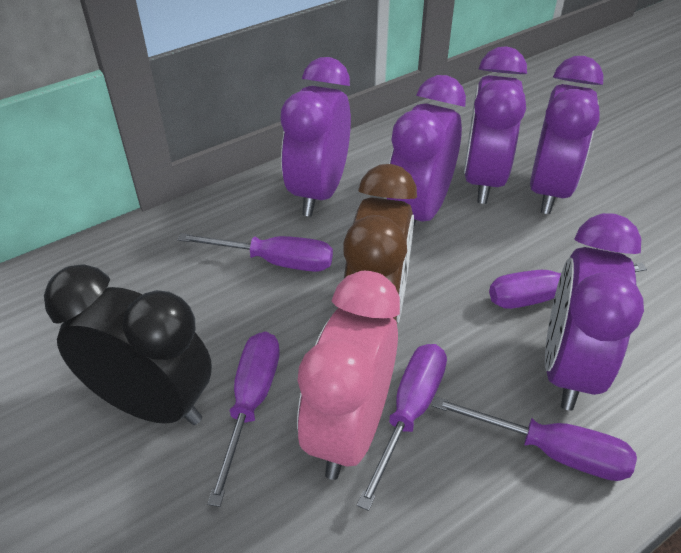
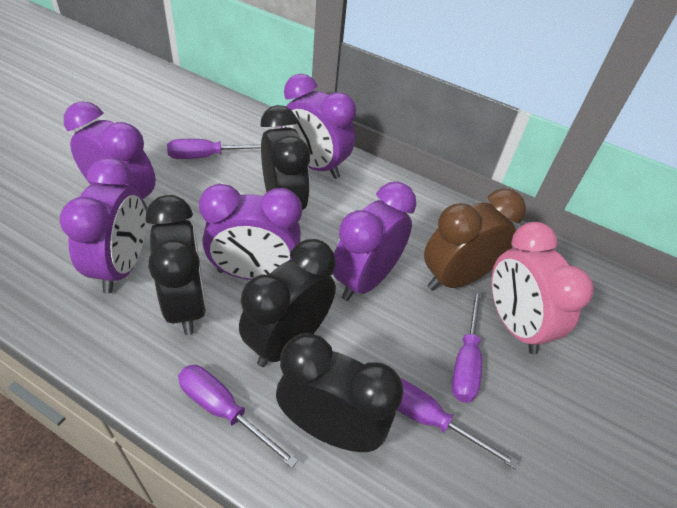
black clock: [44,264,212,425] = 1 -> [146,195,207,335] [239,239,336,367] [260,105,310,210] [276,333,403,452] = 4
purple screwdriver: [178,233,333,272] [207,332,280,507] [357,344,447,511] [432,396,637,481] [489,262,647,309] = 5 -> [167,139,261,159] [178,365,298,468] [397,378,519,469] [451,289,482,402] = 4

